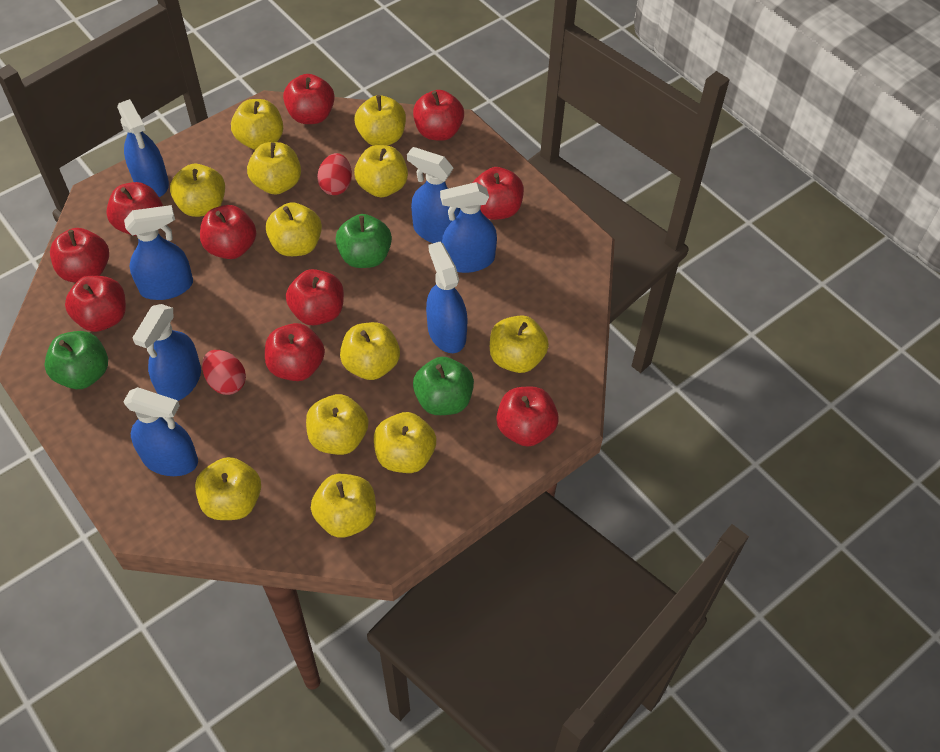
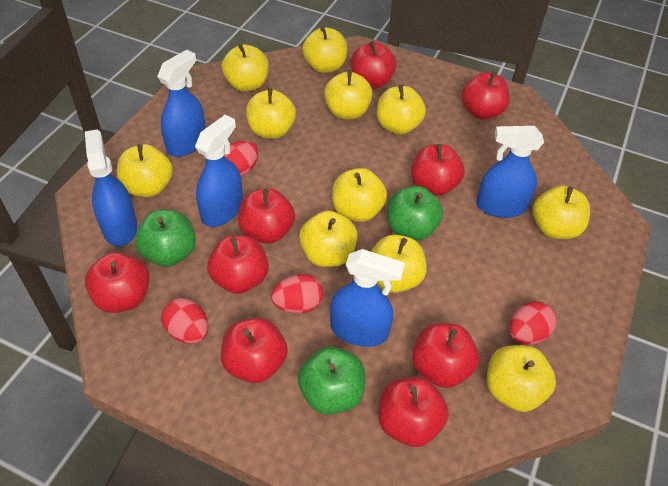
blue spray bottle: [117,99,169,197] [123,387,198,476] [124,205,193,300] [133,304,201,401] [407,147,460,243] [426,241,467,353] [440,182,497,273] = 7 -> [85,129,137,246] [157,50,206,157] [195,115,243,227] [330,249,405,347] [476,126,544,218] = 5
red apple: [50,228,109,282] [65,275,126,332] [106,182,163,236] [200,205,256,259] [265,323,325,381] [283,74,335,124] [286,269,344,326] [413,90,464,141] [473,167,524,220] [496,387,559,447] = 10 -> [85,252,150,313] [207,235,269,294] [221,317,288,383] [238,188,295,244] [351,41,396,89] [378,377,449,447] [411,144,465,196] [412,323,479,388] [461,71,510,120] = 9
red egg: [202,350,246,395] [317,153,352,195] = 2 -> [161,298,208,344] [224,141,258,177] [271,274,323,314] [509,301,557,345] = 4
yellow apple: [170,164,225,217] [195,457,261,520] [231,99,283,150] [247,142,301,195] [266,202,322,256] [306,394,368,455] [311,474,376,538] [340,322,400,380] [354,145,408,197] [355,95,406,146] [374,412,436,473] [490,315,549,373] = 12 -> [117,144,173,197] [222,44,269,91] [246,88,296,139] [299,211,358,267] [302,26,347,73] [324,70,373,119] [332,168,387,222] [371,235,427,293] [377,85,426,134] [487,345,556,412] [533,186,590,239] = 11

